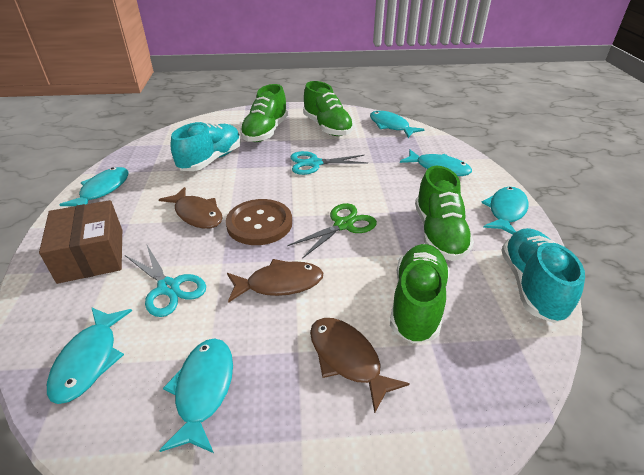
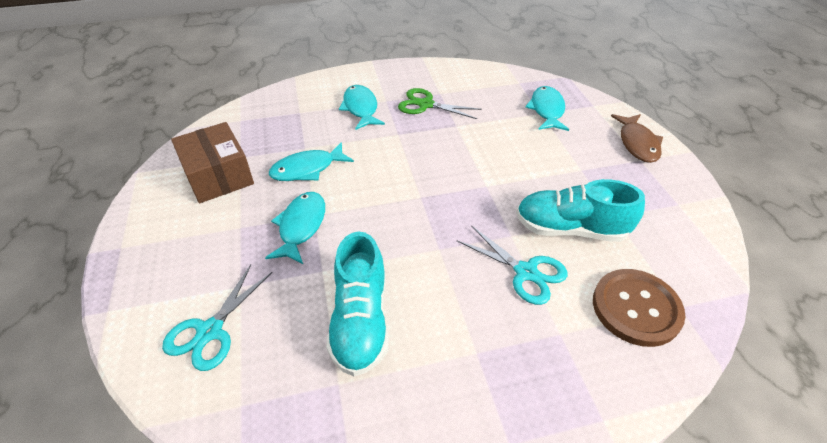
brown fish: [159,187,223,229] [227,259,323,303] [310,318,410,413] = 3 -> [611,114,663,163] = 1
green shoe: [240,84,288,142] [303,81,354,136] [390,244,450,344] [415,166,474,261] = 4 -> none = 0
turquoise fish: [47,307,132,404] [59,167,129,206] [159,338,233,453] [370,111,425,138] [400,150,472,176] [481,187,529,235] = 6 -> [265,192,325,264] [269,142,354,181] [339,85,385,130] [525,86,569,131] = 4

